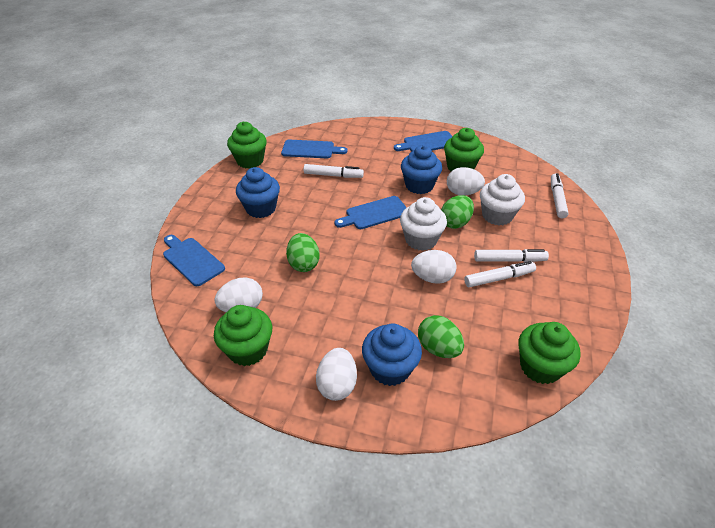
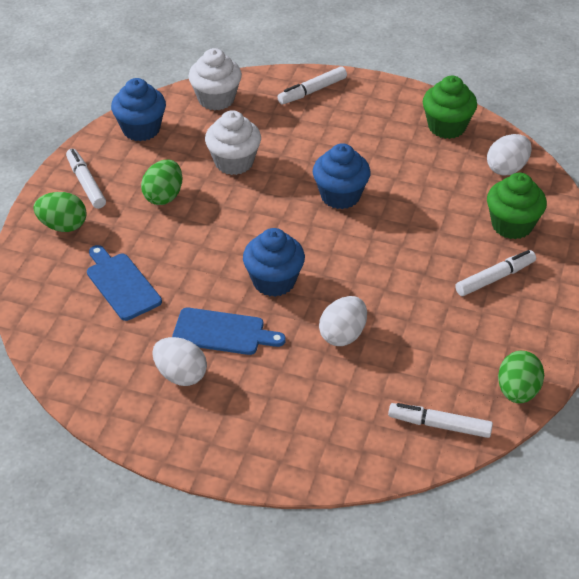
blue cutting board: [163,235,225,286] [281,140,348,158] [335,196,407,229] [394,131,453,152] = 4 -> [87,245,162,321] [172,308,286,355] = 2
green cupcake: [214,305,272,366] [227,122,267,169] [444,128,484,171] [519,322,581,384] = 4 -> [423,76,477,139] [487,173,547,239] = 2
white egg: [214,278,263,312] [316,348,357,401] [411,250,457,284] [447,167,485,195] = 4 -> [152,337,207,386] [319,296,367,346] [487,134,532,176] = 3

